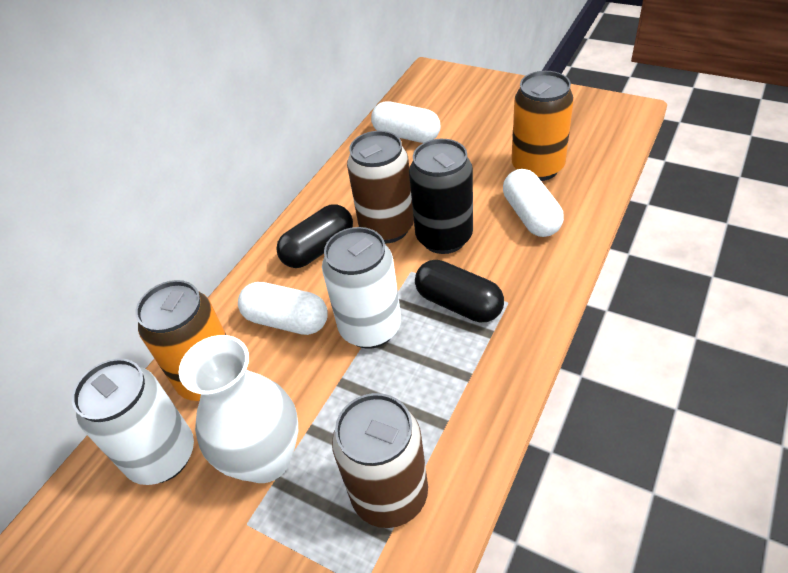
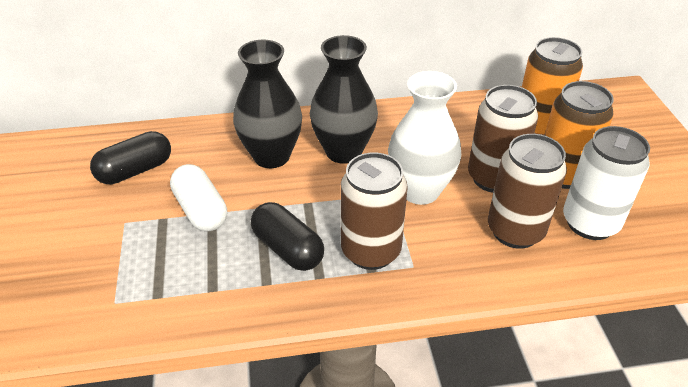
black can: [409,139,473,254] = 1 -> none = 0
black vase: none = 0 -> [233,40,302,168] [310,35,378,164] = 2
brown can: [332,393,428,528] [347,131,414,244] = 2 -> [341,152,408,270] [468,85,538,193] [488,134,567,249] = 3
white can: [72,358,194,485] [322,227,401,349] = 2 -> [563,126,650,240] = 1
white capsule: [238,282,328,335] [371,101,440,143] [503,169,564,237] = 3 -> [170,164,227,232] = 1

